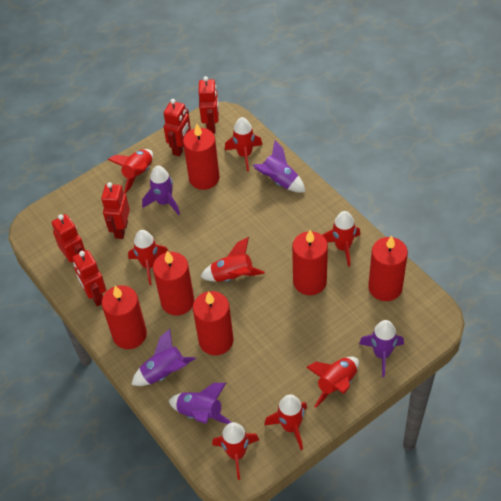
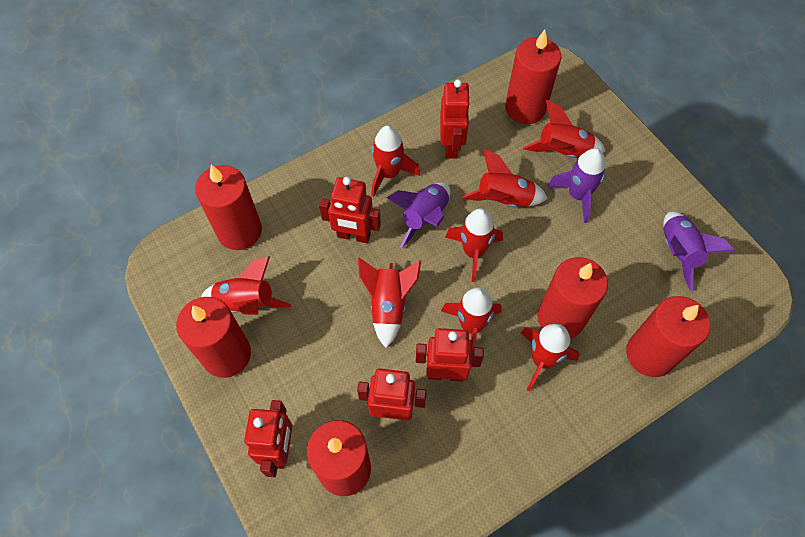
purple rocket: [131,329,196,386] [142,166,180,215] [169,383,231,424] [253,140,305,193] [359,320,404,377] = 5 -> [386,183,450,248] [547,148,605,223] [663,212,735,291] = 3

